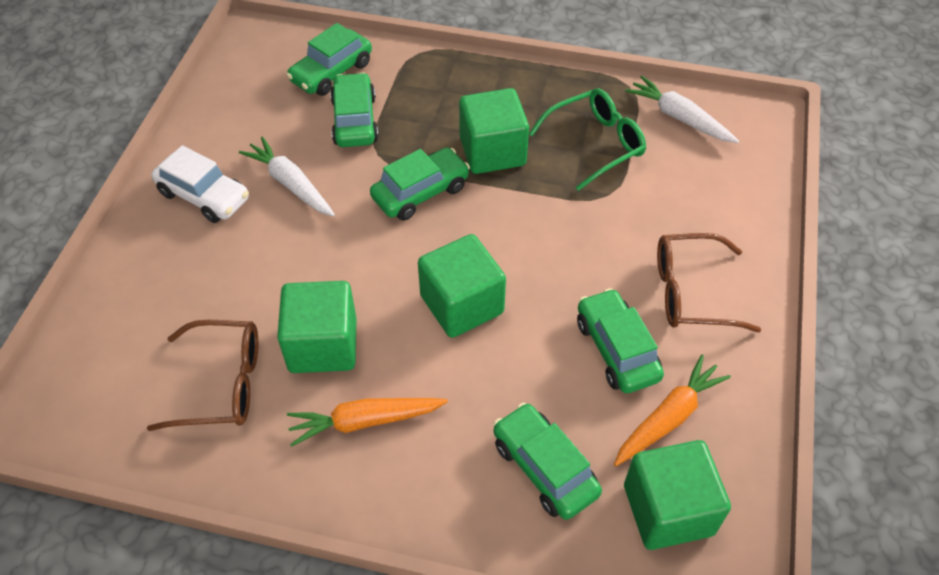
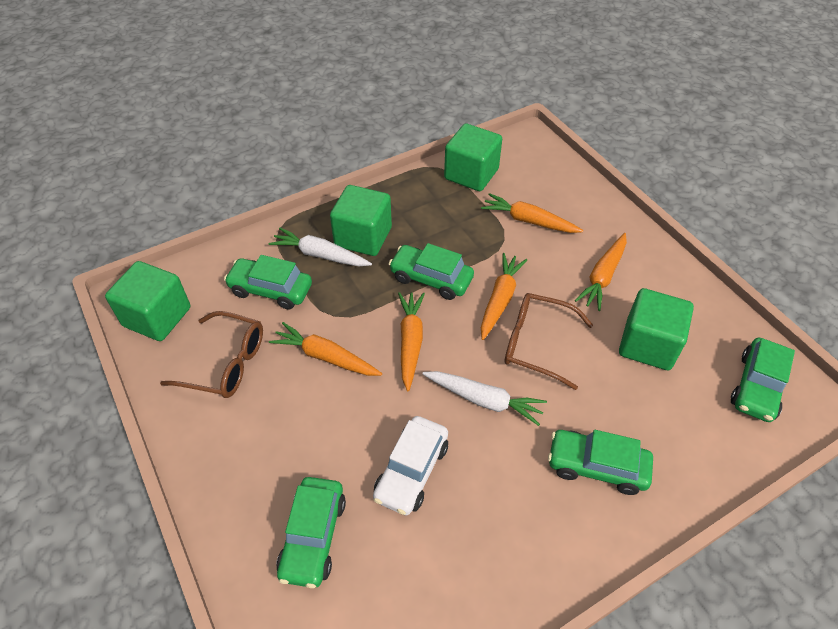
green glasses: [529,88,646,191] = 1 -> none = 0
orange carrot: [287,398,448,447] [614,354,731,466] = 2 -> [269,322,382,376] [398,292,425,391] [481,193,584,233] [481,253,527,340] [575,233,627,311] = 5

